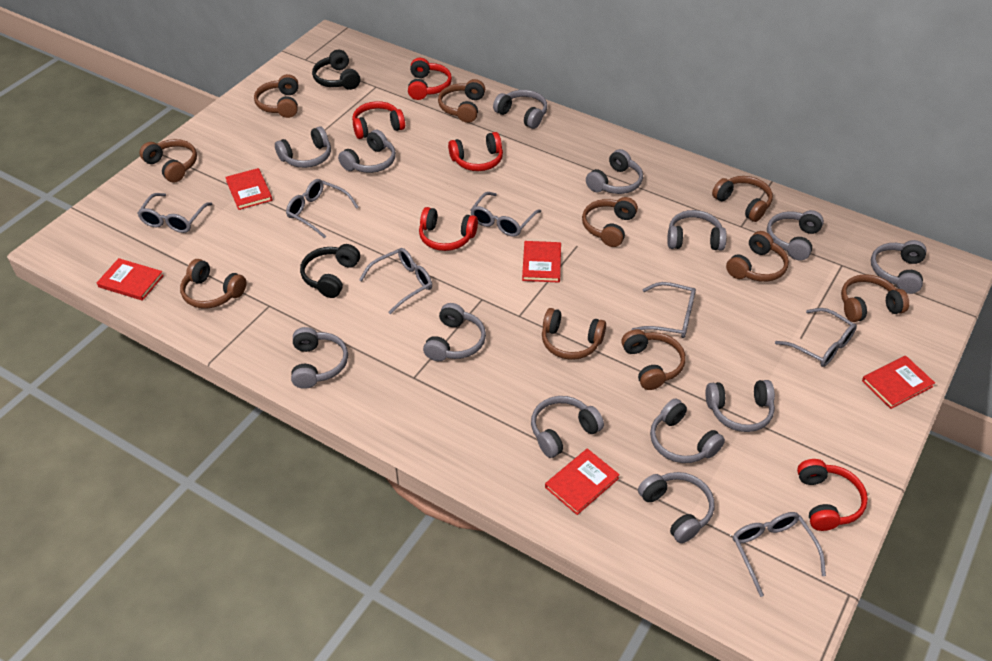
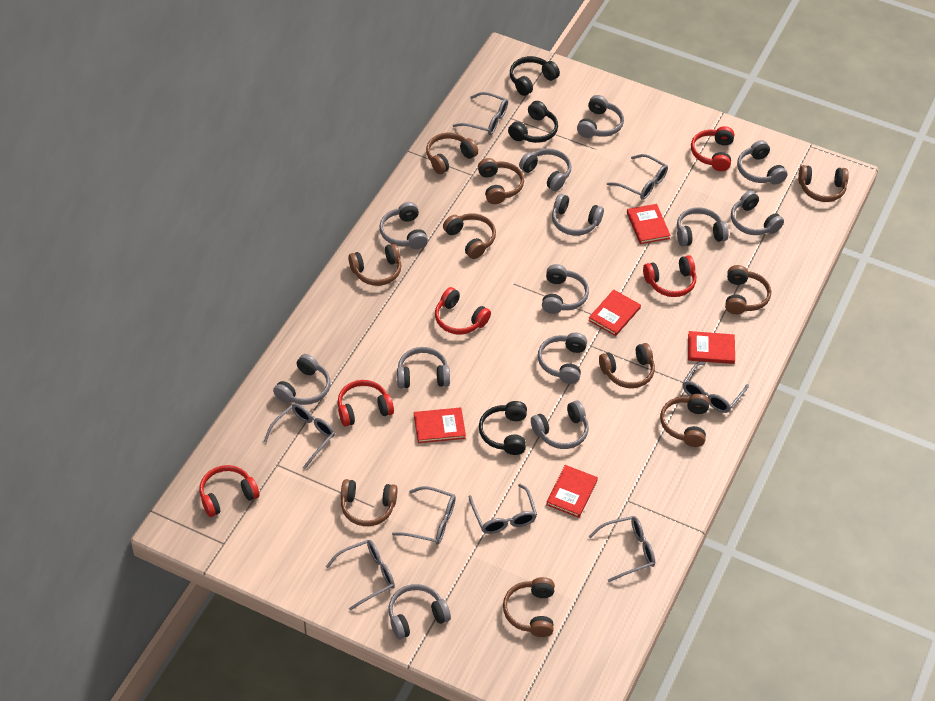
black headphones: [300,244,360,298] [312,49,360,90] = 2 -> [479,401,527,455] [508,101,558,143] [510,56,560,96] = 3
grey glasses: [137,193,212,233] [286,179,359,238] [359,248,432,314] [471,192,541,237] [631,282,696,338] [733,512,826,597] [775,308,857,367] = 7 -> [264,403,335,469] [326,540,395,611] [392,486,456,545] [453,92,508,135] [469,484,537,534] [588,516,655,582] [607,154,668,200] [683,361,749,413] = 8

